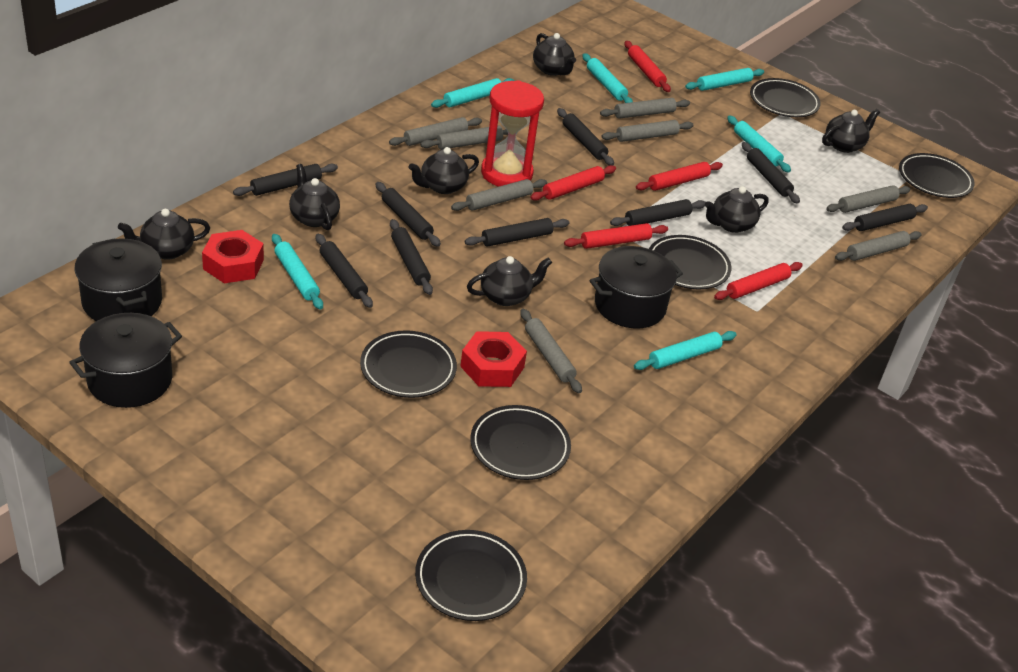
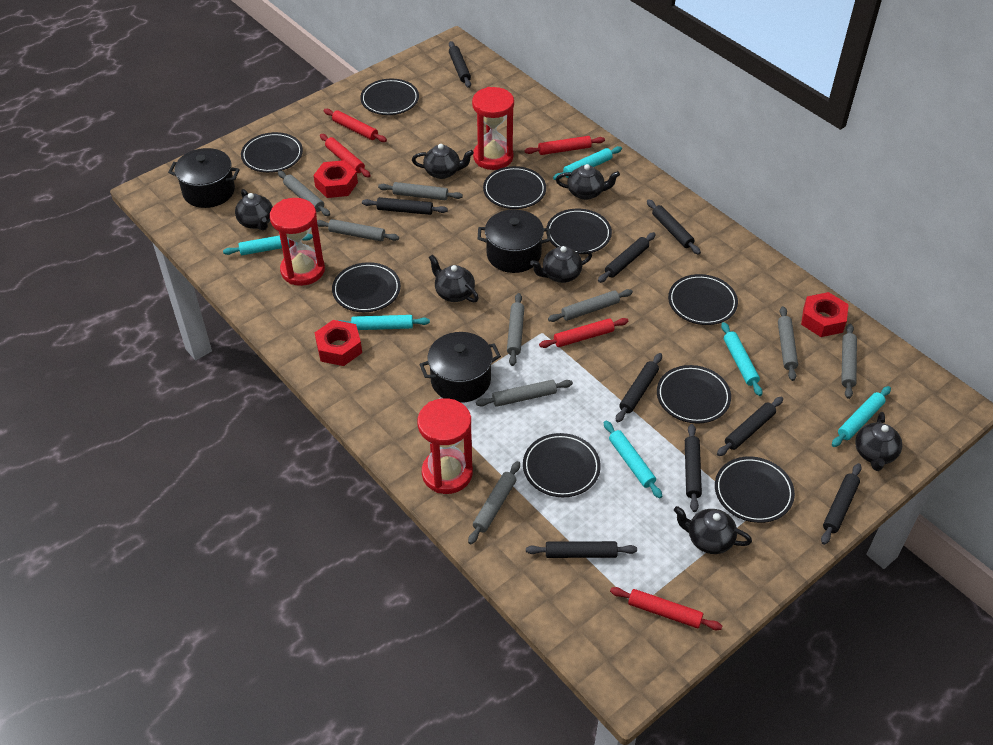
black plate: [360,330,457,398] [415,530,527,621] [470,405,571,480] [649,235,731,289] [750,78,821,117] [899,153,975,198] = 6 -> [241,132,303,173] [332,262,401,312] [360,79,419,115] [483,166,546,209] [523,433,601,497] [546,209,612,253] [657,365,731,423] [668,274,738,325] [715,456,795,523] = 9
grey rolling pin: [389,117,482,146] [420,125,519,150] [451,179,547,211] [520,309,582,393] [600,98,690,119] [602,120,694,142] [826,185,911,213] [835,231,922,261] = 8 -> [278,171,330,216] [317,219,399,241] [378,182,463,200] [468,461,520,544] [476,380,573,407] [507,293,524,366] [548,289,633,322] [778,306,798,381] [841,324,857,399] = 9
red hourglass: [481,80,544,187] = 1 -> [270,198,325,286] [417,398,473,494] [472,87,514,170] = 3
red nut: [202,230,264,283] [460,331,527,387] = 2 -> [313,160,358,198] [315,320,362,366] [801,292,849,337] = 3

